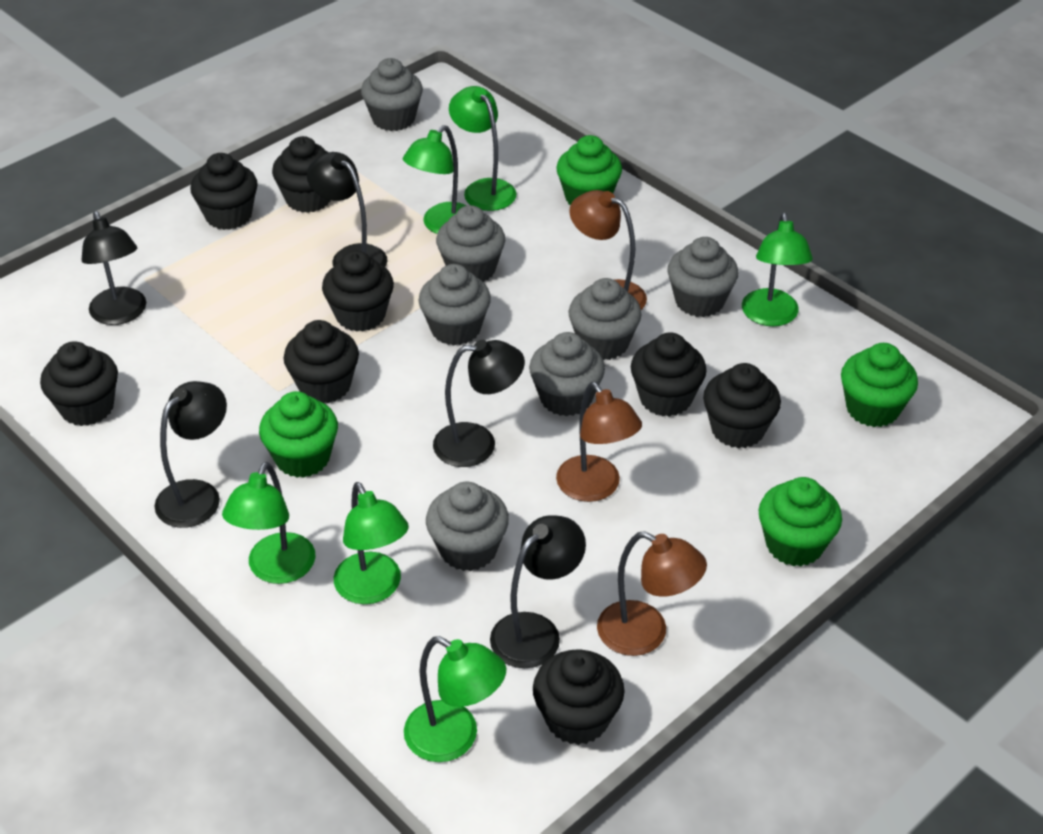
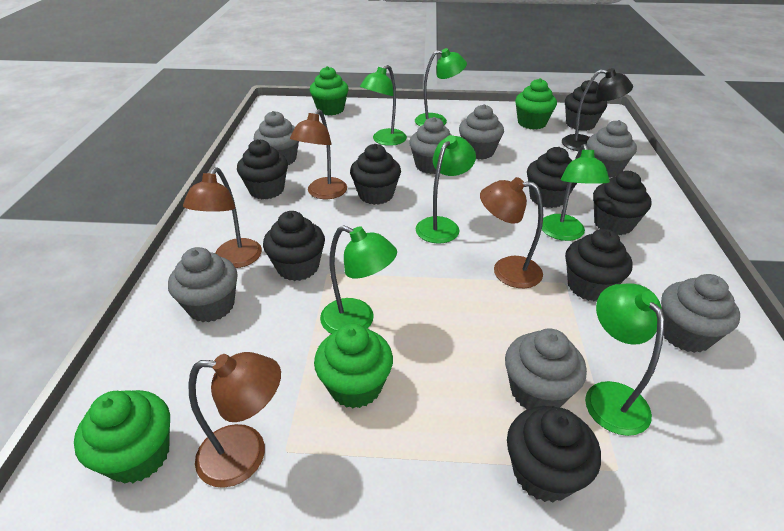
black lamp: [81,211,146,325] [154,381,227,528] [307,152,387,267] [433,340,525,467] [490,515,586,668] = 5 -> [562,68,633,151] = 1
brown lamp: [556,382,642,502] [569,190,647,310] [597,531,707,656] = 3 -> [183,167,262,268] [188,352,281,488] [290,109,347,199] [480,177,543,288] = 4

